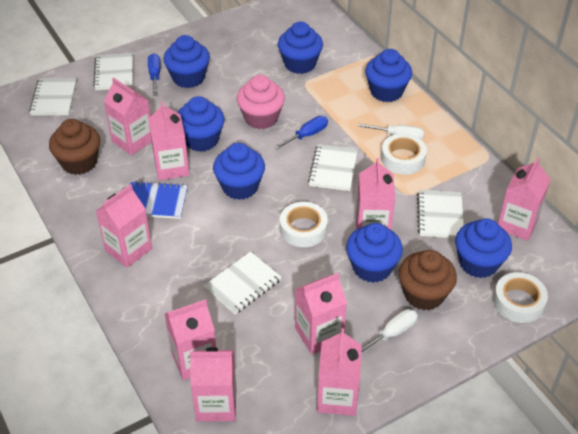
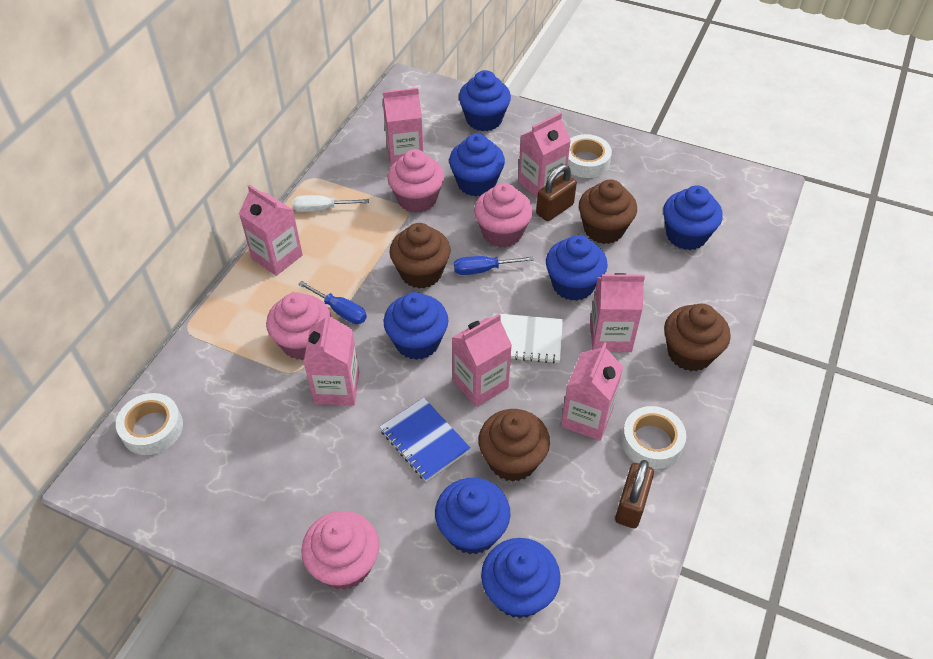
brown cupcake: [49,119,100,175] [399,250,457,310] = 2 -> [390,223,451,288] [479,409,550,482] [579,179,637,244] [664,304,731,371] = 4
brown padlock: none = 0 -> [536,164,577,221] [615,460,654,529] = 2
pink carton: [96,184,152,268] [104,78,151,155] [148,101,190,180] [165,299,216,380] [190,347,236,422] [295,273,347,354] [317,328,362,416] [356,158,395,230] [498,157,551,241] = 9 -> [239,185,303,276] [303,311,359,406] [383,88,423,166] [452,314,512,407] [518,112,571,198] [561,342,623,441] [590,273,645,352] = 7
pink cupcake: [237,75,285,129] = 1 -> [266,292,331,360] [301,511,379,590] [388,149,444,213] [474,183,533,247] = 4
white notebook: [29,78,77,116] [93,53,133,90] [204,252,281,314] [308,144,358,191] [417,190,464,238] = 5 -> [492,313,563,363] = 1
white screwdriver: [358,123,424,140] [361,309,418,354] = 2 -> [292,195,369,212] = 1

